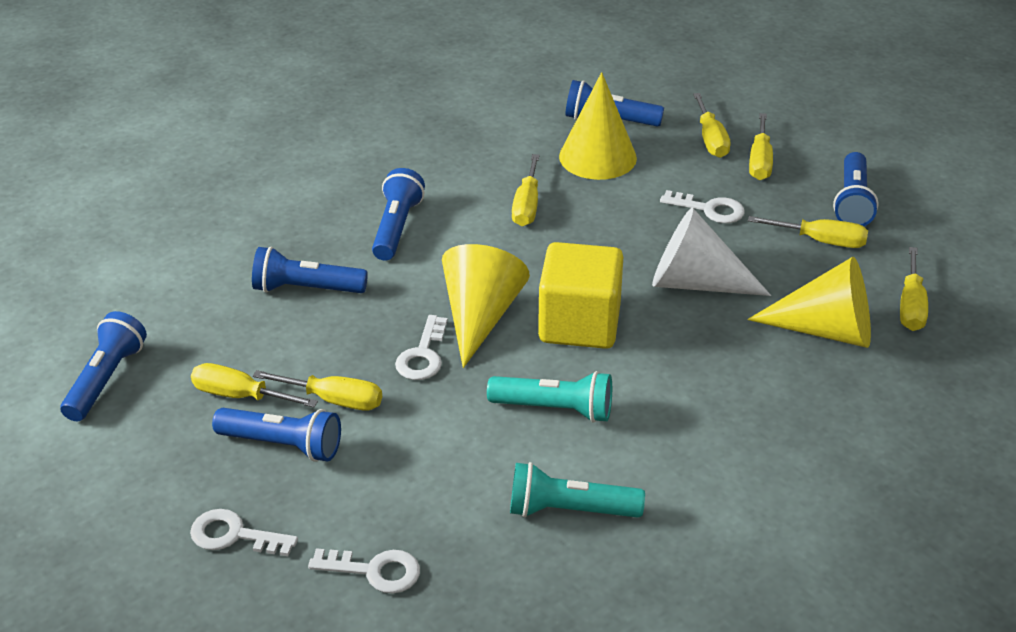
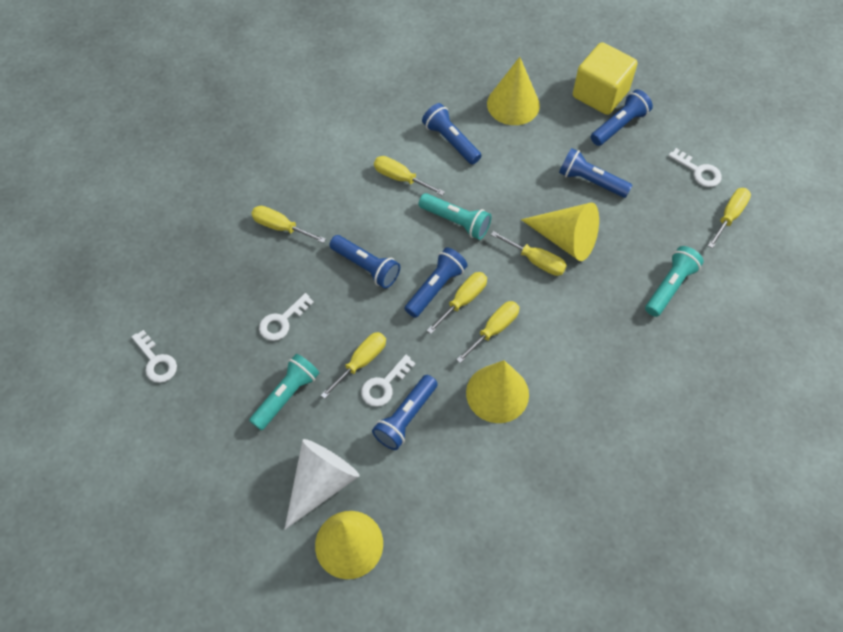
turquoise flashlight: [487,371,612,423] [510,462,645,518] = 2 -> [249,354,319,431] [419,193,492,240] [645,246,704,317] = 3
yellow cone: [442,244,530,368] [559,72,637,180] [747,257,871,348] = 3 -> [315,511,383,579] [466,360,529,423] [487,57,540,125] [521,203,599,261] = 4

